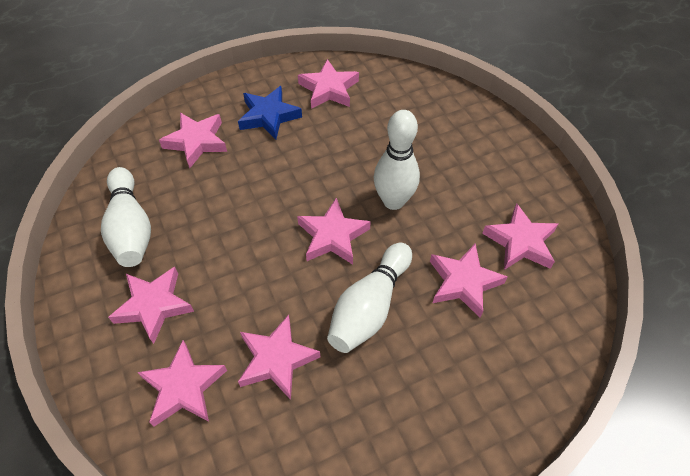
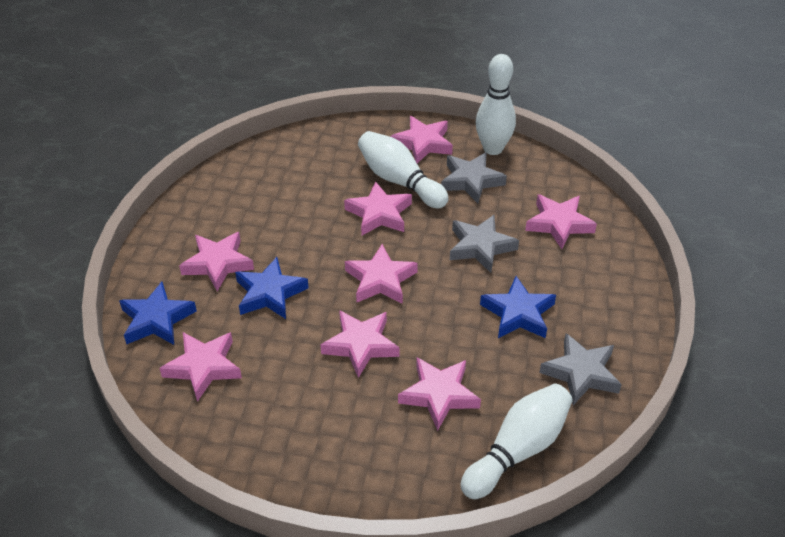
blue star: [238,86,302,140] = 1 -> [119,282,197,345] [235,257,309,319] [480,276,556,338] = 3
grey star: none = 0 -> [441,152,507,204] [450,215,519,273] [539,333,622,405] = 3

